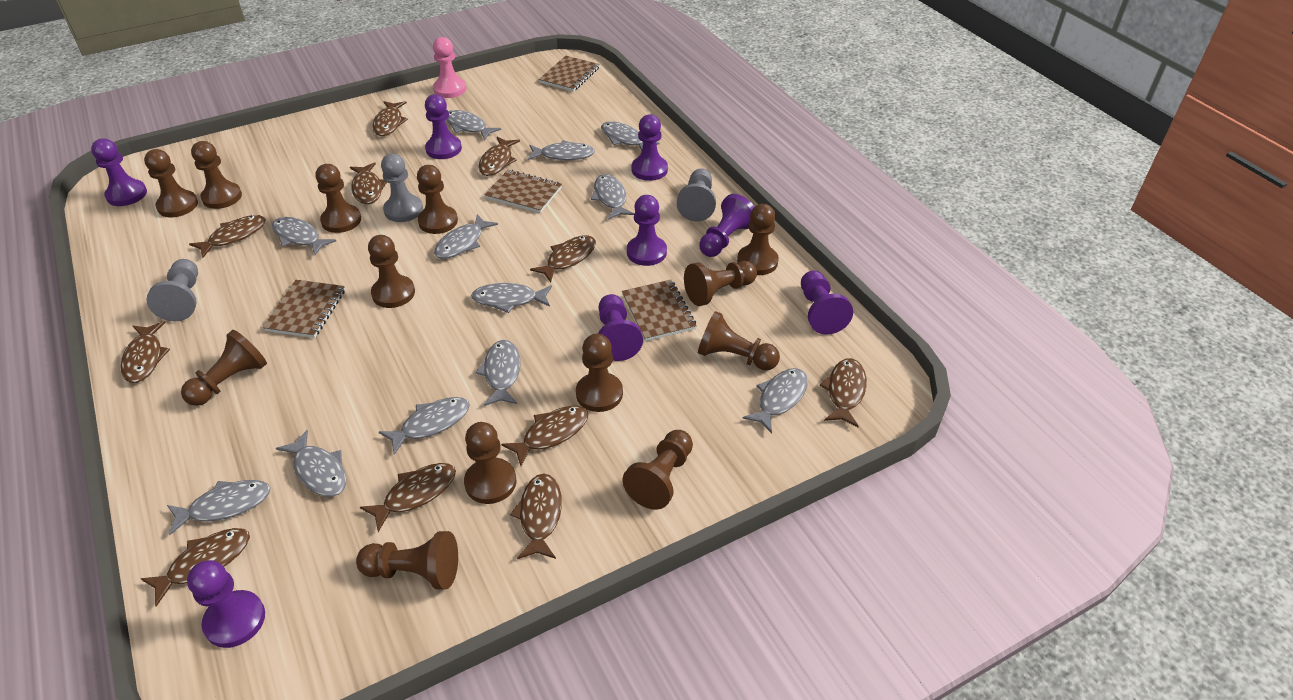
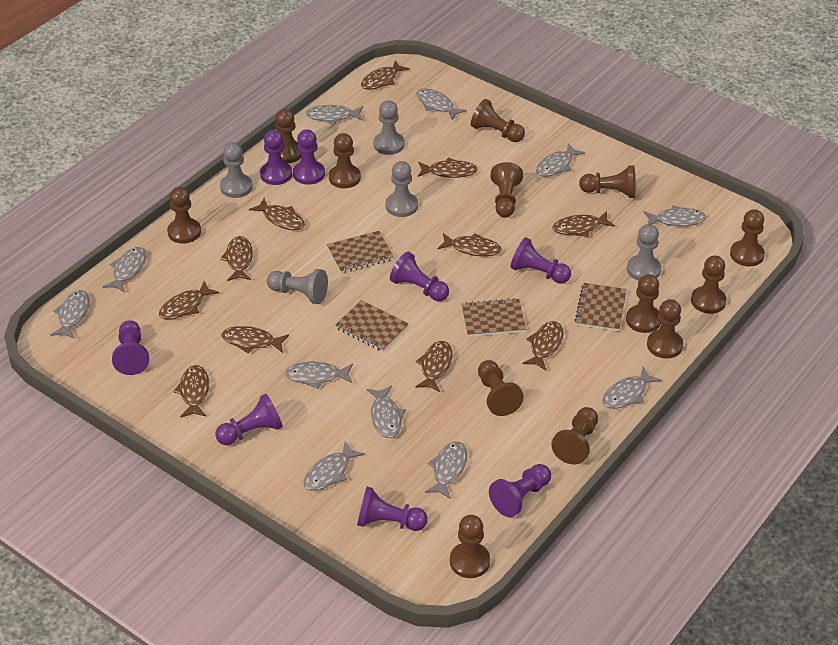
grey fish: [167,480,271,536] [272,217,336,255] [276,430,346,497] [379,397,470,455] [434,214,498,259] [446,110,501,141] [471,283,552,313] [475,340,521,406] [527,140,595,161] [591,174,634,220] [601,121,659,151] [742,368,808,434] = 12 -> [50,290,90,339] [103,247,146,293] [285,362,353,389] [304,441,365,491] [306,105,363,125] [366,386,406,438] [416,88,467,120] [425,442,467,499] [536,143,585,177] [602,367,662,409] [643,205,707,226] = 11
grey pawn: [146,259,198,321] [381,154,423,222] [677,169,716,221] = 3 -> [220,143,253,198] [267,269,328,304] [373,100,405,155] [386,161,418,217] [627,224,661,281] = 5
pink pawn: [433,37,467,98] = 1 -> none = 0

